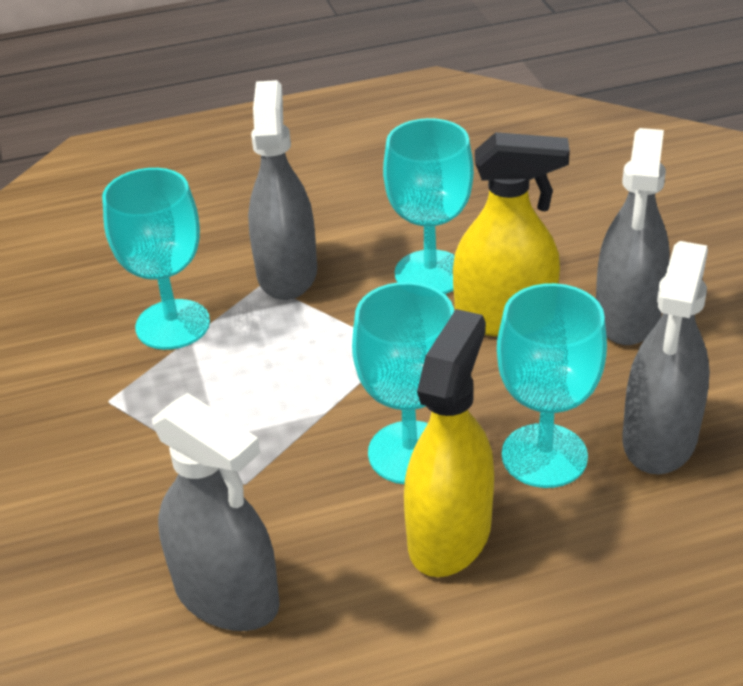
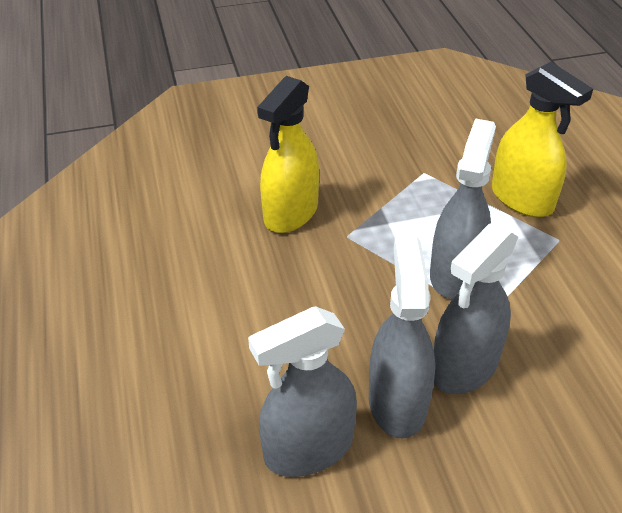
turquoise goblet: [102,168,210,350] [352,282,454,484] [383,118,474,294] [497,283,607,488] = 4 -> none = 0

